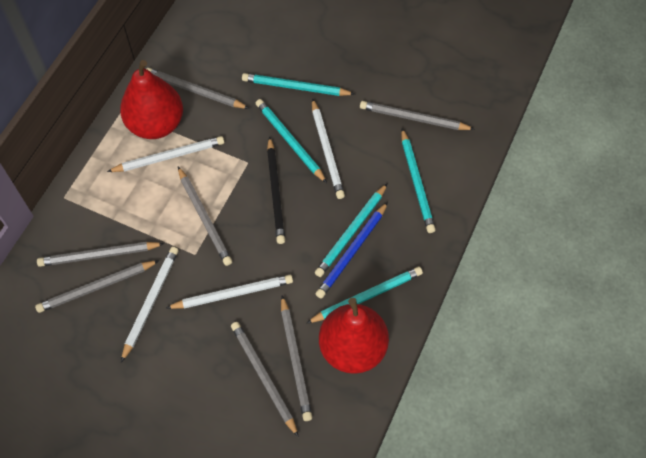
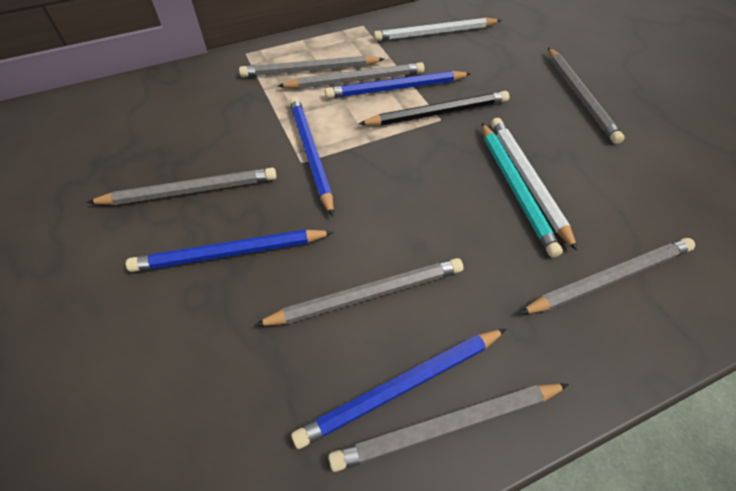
blue pencil: [316,202,388,299] = 1 -> [126,229,334,272] [289,97,334,217] [291,329,506,449] [325,71,471,99] = 4
red pear: [120,60,183,139] [319,298,389,374] = 2 -> none = 0
turquoise pencil: [242,73,354,96] [256,99,327,183] [307,267,423,323] [315,183,388,277] [401,129,436,233] = 5 -> [482,123,563,258] = 1
white pencil: [107,136,224,172] [121,247,179,362] [166,275,293,309] [312,98,345,199] = 4 -> [373,18,502,41] [491,118,578,251] = 2

